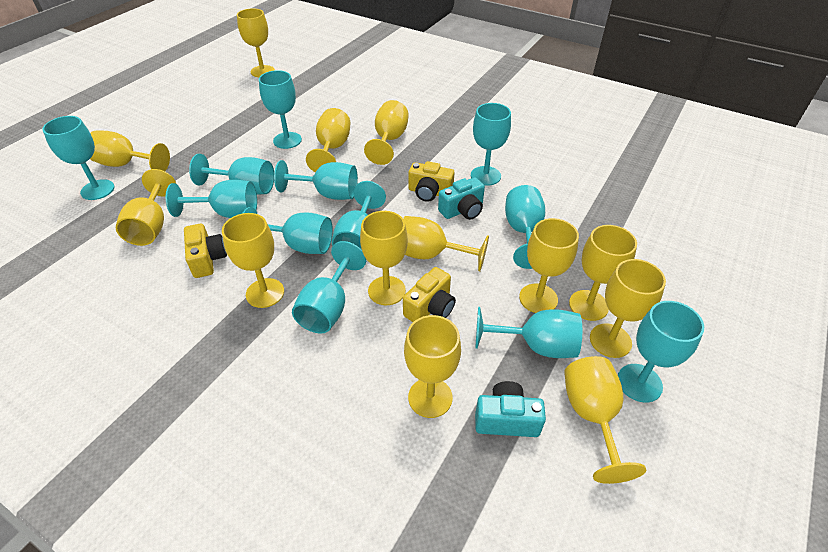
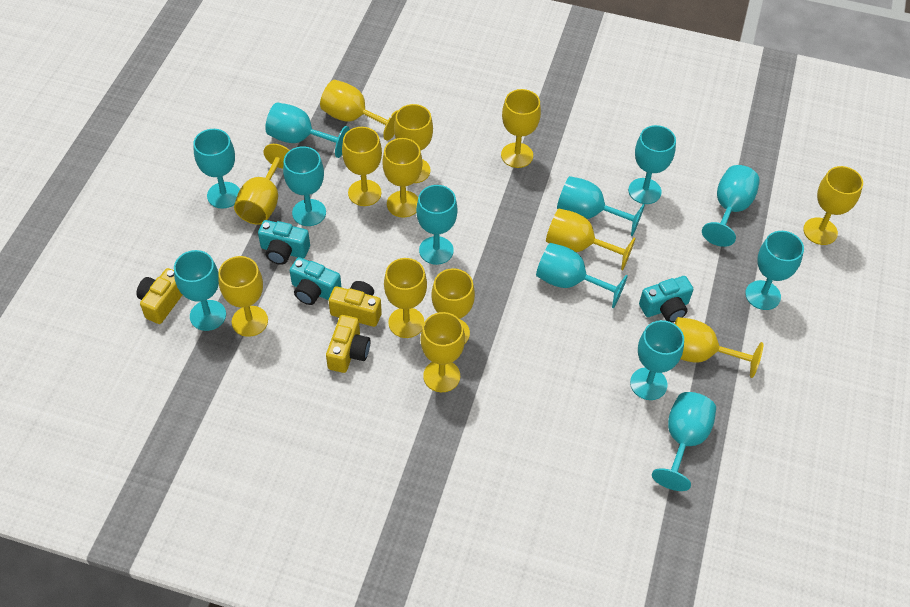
turquoise camera: [438,177,485,220] [475,381,546,437] = 2 -> [258,220,310,265] [290,257,342,305] [639,276,693,322] = 3

